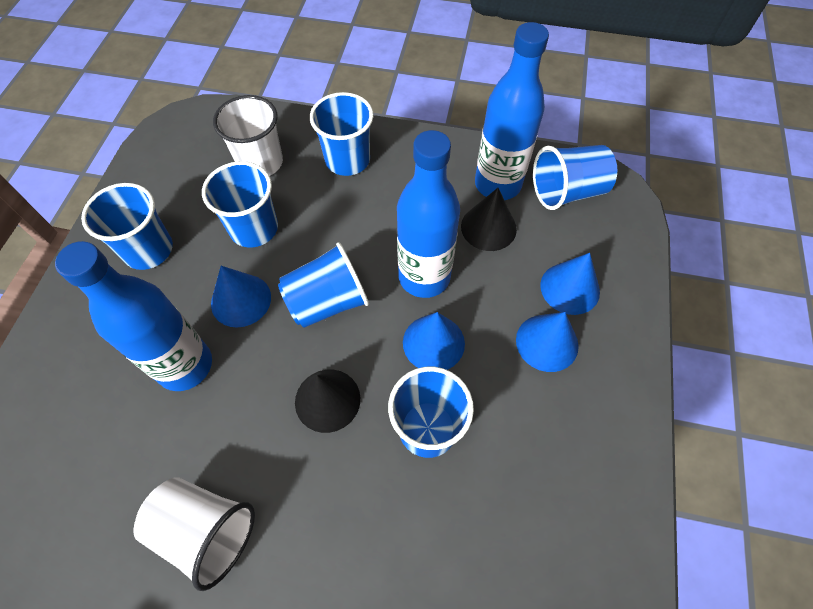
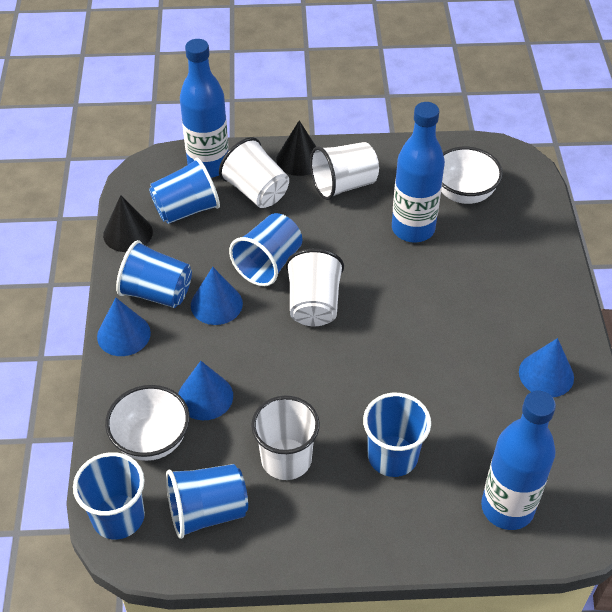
white bowl: none = 0 -> [105,385,190,461] [441,147,503,204] = 2
white cup: [133,477,255,591] [213,95,283,176] = 2 -> [219,137,289,208] [251,396,320,480] [286,249,344,326] [310,142,379,200] = 4

